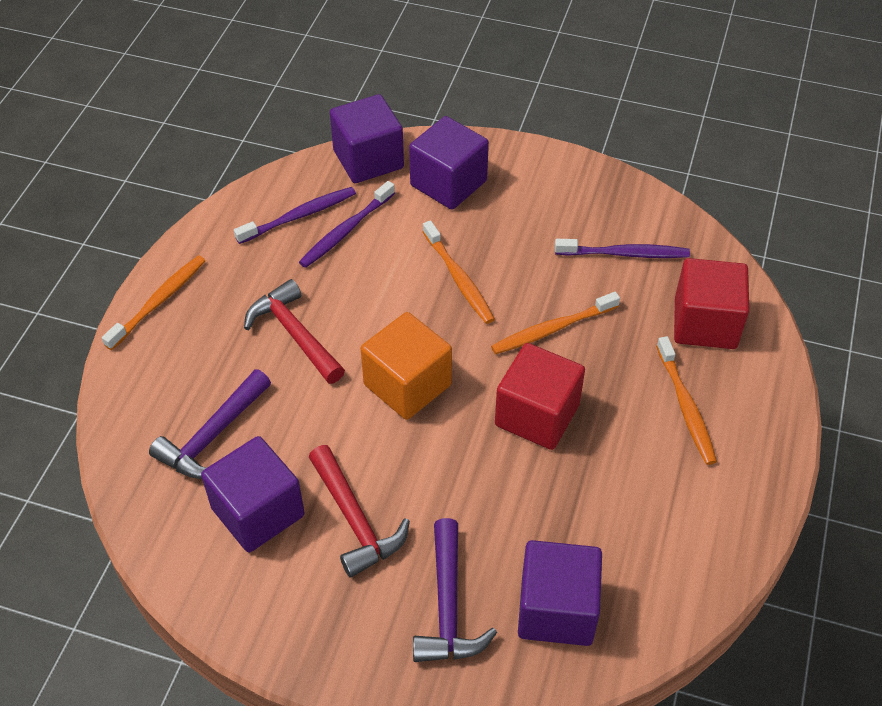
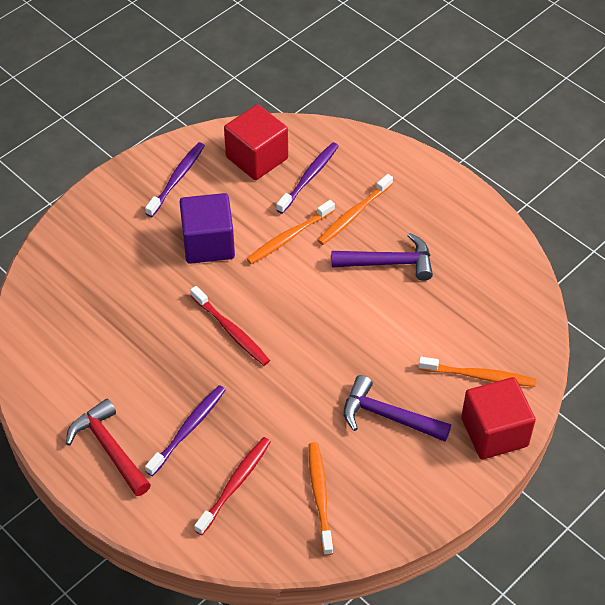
orange cube: [361,312,452,420] = 1 -> none = 0
purple cube: [201,436,305,552] [330,94,404,183] [409,116,489,210] [518,540,602,646] = 4 -> [179,193,235,264] = 1
red hammer: [244,279,345,384] [309,445,410,578] = 2 -> [66,399,151,496] = 1
red toothbrush: none = 0 -> [190,286,270,366] [194,437,271,535] = 2

